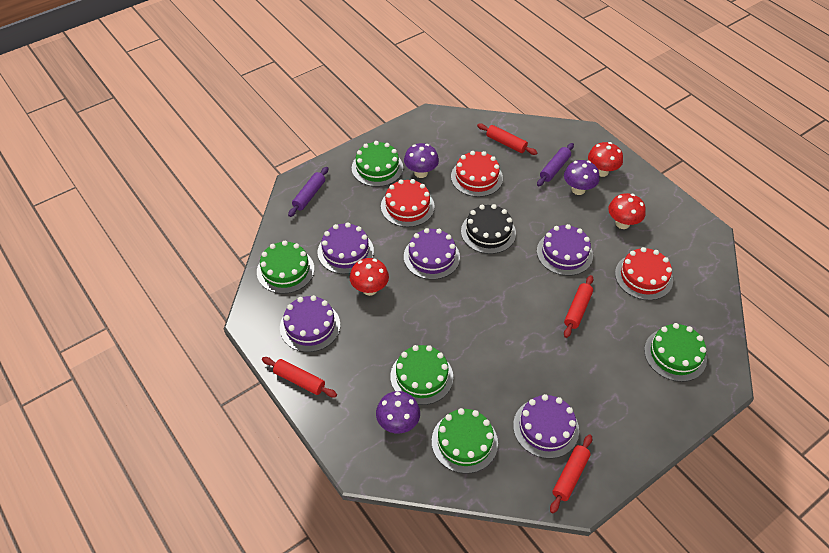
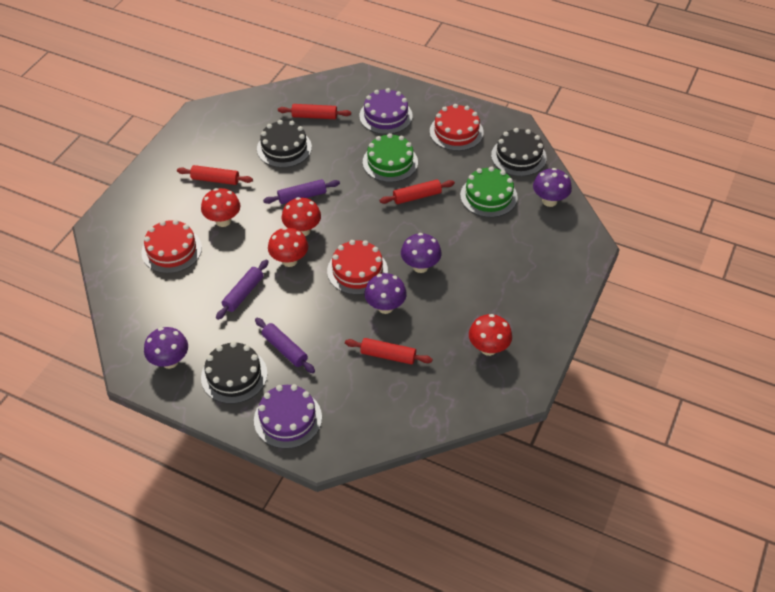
black cake: [461,204,516,254] = 1 -> [201,341,267,404] [257,120,312,168] [491,128,547,176] = 3
green cake: [257,241,314,294] [352,141,403,187] [390,345,453,405] [432,408,498,474] [644,323,707,382] = 5 -> [363,133,418,182] [460,166,518,217] = 2
purple cake: [280,295,340,352] [318,222,374,274] [404,228,460,280] [513,394,579,459] [537,224,593,276] = 5 -> [254,384,322,449] [359,88,413,134] = 2
purple mushroom: [376,391,420,434] [404,143,439,178] [564,160,600,195] = 3 -> [144,327,188,369] [365,273,407,314] [401,233,442,273] [533,168,572,207] = 4
purple rolling pin: [288,167,328,217] [537,143,574,186] = 2 -> [216,260,269,320] [255,318,315,373] [263,179,340,204] = 3
red mushroom: [350,258,389,296] [588,142,623,177] [608,193,646,229] = 3 -> [201,188,240,227] [268,227,308,267] [282,197,321,236] [469,314,512,356] = 4

